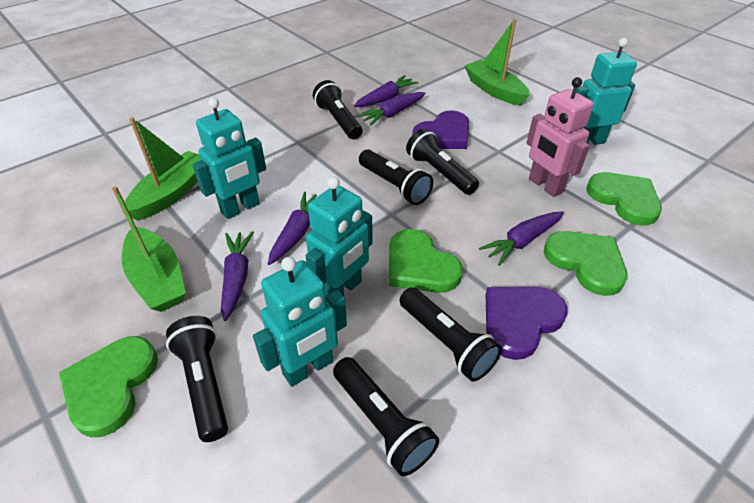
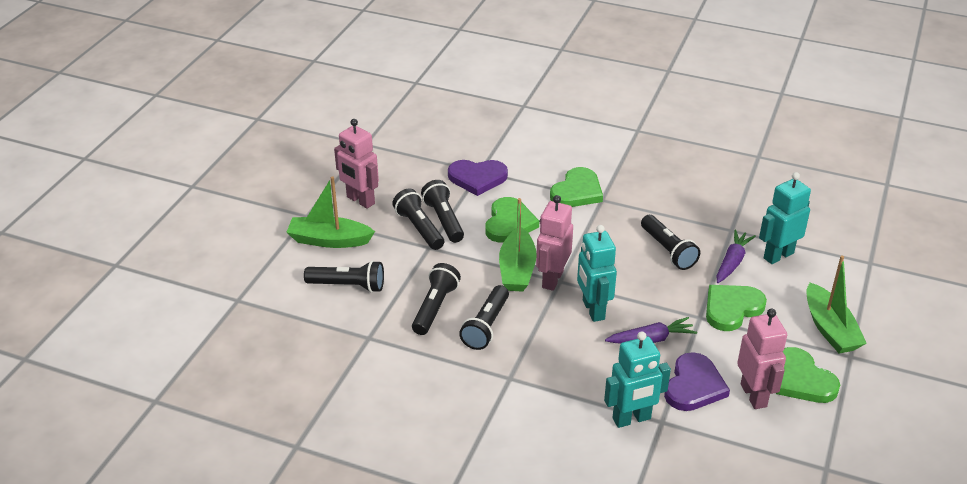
pink robot: [526,77,594,197] = 1 -> [334,119,379,209] [536,195,573,291] [737,309,787,409] = 3
purple carrot: [221,231,254,321] [268,192,317,265] [354,75,419,107] [357,92,426,125] [479,211,564,266] = 5 -> [605,317,697,343] [717,229,756,283] = 2
turquoise robot: [192,98,266,219] [253,257,347,387] [306,177,373,296] [576,38,637,145] = 4 -> [577,225,617,322] [604,331,671,428] [759,172,811,264] = 3

